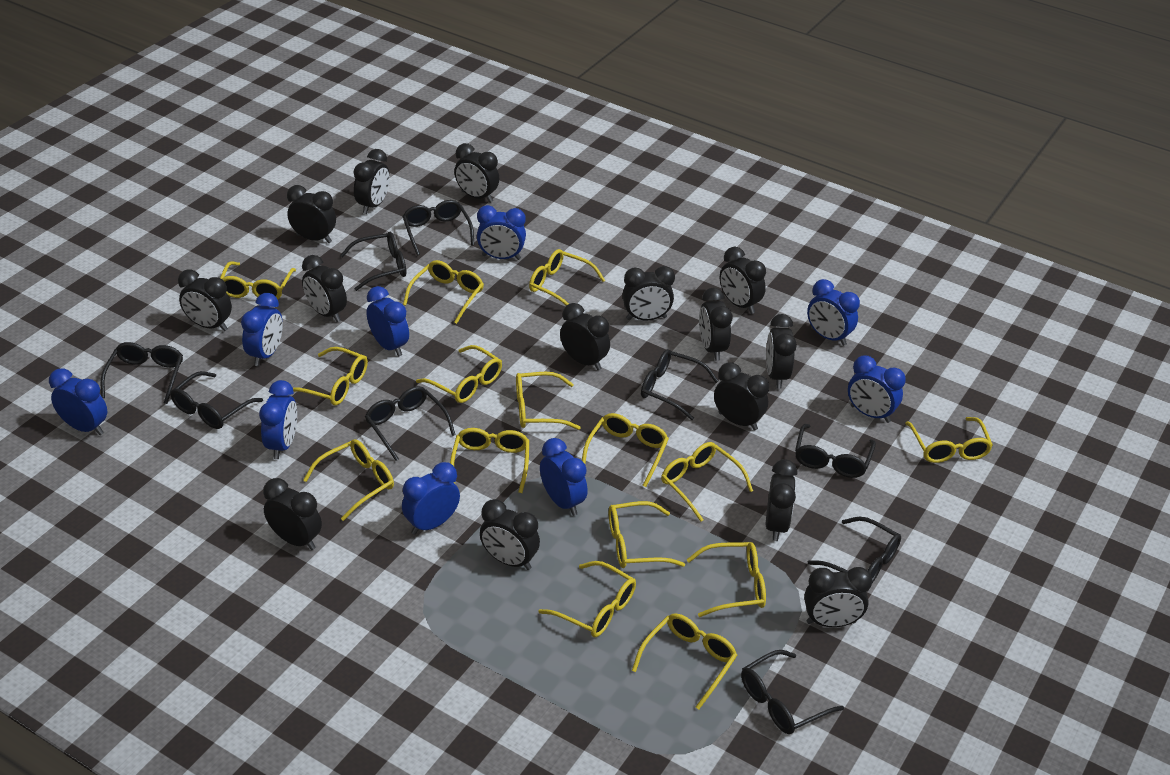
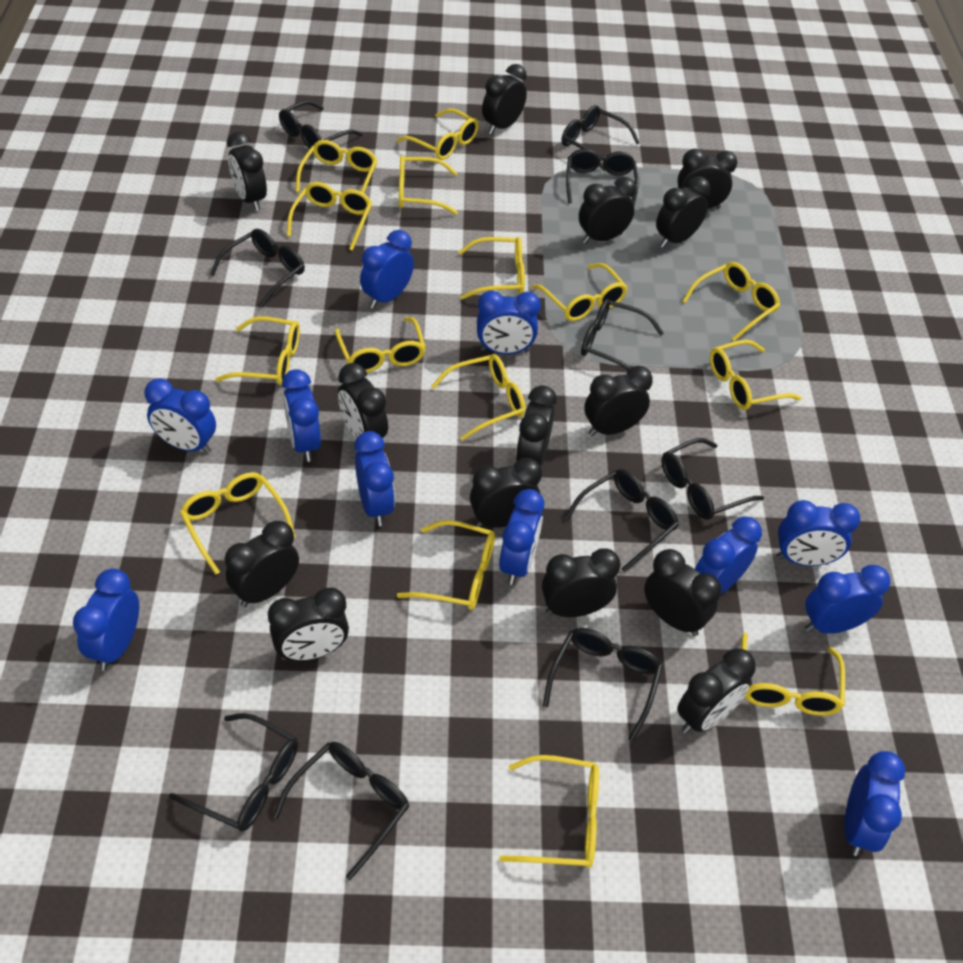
black clock: [178,269,232,331] [263,478,322,550] [287,185,336,243] [302,255,347,322] [354,149,390,214] [454,143,499,203] [480,499,540,570] [560,303,610,370] [623,266,675,320] [699,288,732,361] [714,362,769,430] [720,247,766,314] [766,314,797,389] [766,459,798,541] [804,567,872,627] = 15 -> [225,521,299,607] [227,132,267,211] [268,587,349,661] [338,363,388,439] [470,458,542,528] [482,64,527,134] [516,385,557,467] [542,549,621,617] [579,177,636,244] [584,366,653,436] [644,549,722,636] [656,176,710,248] [677,149,737,209] [677,648,755,734] = 14
black glasses: [101,342,183,404] [170,371,263,429] [340,232,406,291] [365,386,455,461] [402,200,475,256] [641,349,718,420] [741,650,844,734] [795,424,876,478] [808,517,901,583] = 9 -> [169,713,298,831] [210,229,305,308] [273,742,409,880] [279,101,362,149] [543,628,663,742] [562,105,640,171] [564,469,679,572] [566,149,639,205] [581,299,664,370] [661,438,764,520] = 10
blue clock: [49,369,107,435] [241,293,283,366] [259,380,297,459] [367,286,409,357] [402,462,460,535] [477,205,526,260] [540,438,588,516] [807,279,860,346] [848,355,906,423] = 9 -> [73,568,139,671] [144,378,216,454] [282,369,321,462] [354,431,395,526] [360,230,414,309] [477,291,541,354] [499,489,544,585] [695,517,762,594] [776,500,860,566] [805,565,891,634] [844,751,905,856] = 11

